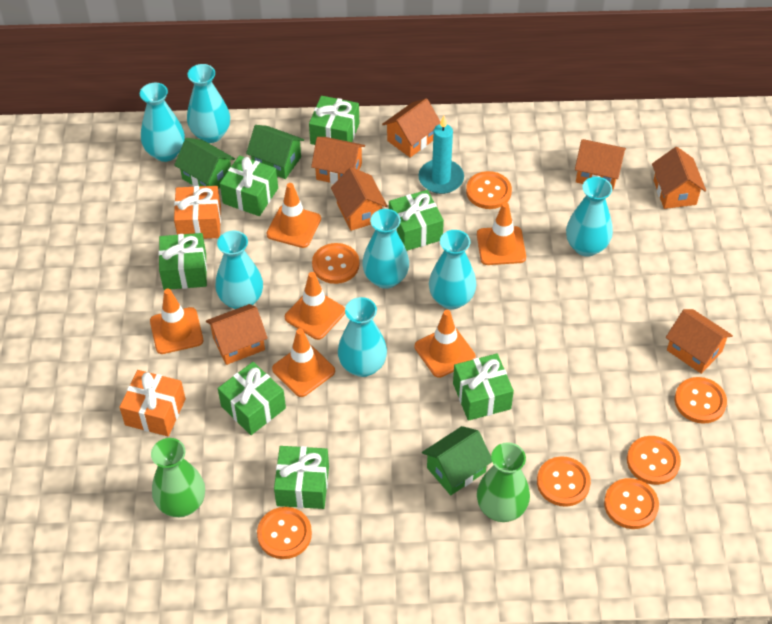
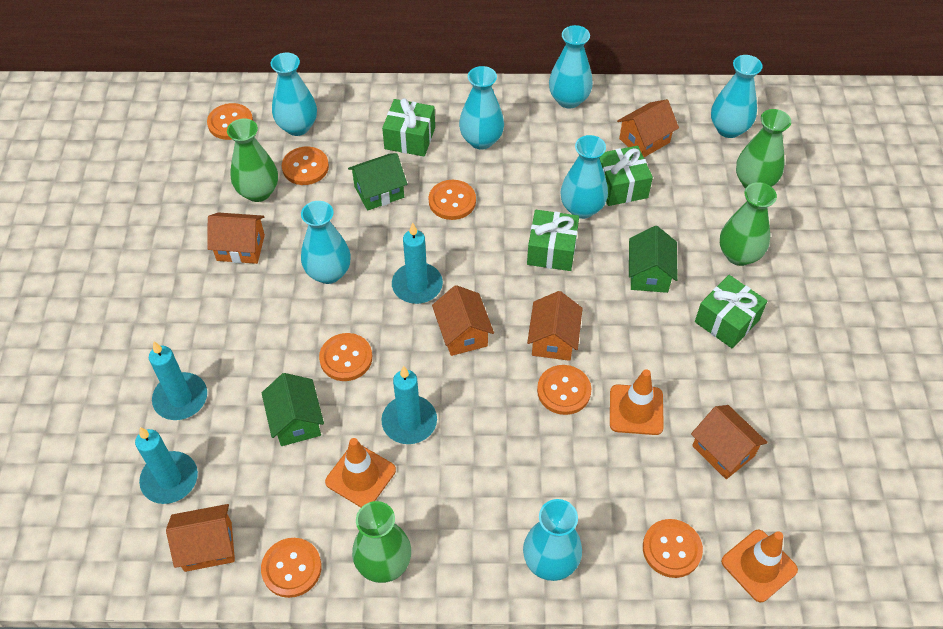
green gift: [159,233,207,290] [218,362,286,435] [220,156,278,216] [274,446,329,509] [309,96,359,145] [389,190,444,251] [453,354,514,421] = 7 -> [382,98,435,157] [527,210,579,271] [599,146,653,206] [695,275,767,349] = 4
green vase: [151,438,205,517] [477,442,530,522] = 2 -> [227,118,278,202] [352,501,411,583] [720,182,777,266] [736,109,791,189] = 4
orange gift: [119,370,186,436] [174,186,221,239] = 2 -> none = 0
orange house: [206,304,268,365] [311,137,365,184] [331,167,387,231] [382,98,440,158] [575,139,626,190] [652,147,706,209] [666,309,733,374] = 7 -> [166,504,235,572] [207,213,265,264] [432,285,494,356] [527,291,583,361] [617,99,679,157] [691,405,768,479] = 6
orange traffic cone: [150,289,203,354] [266,183,321,248] [272,329,335,397] [285,272,345,340] [415,310,476,378] [477,202,526,265] = 6 -> [325,438,396,507] [610,369,664,435] [721,530,798,602] = 3
turquoise candle: [418,116,464,194] = 1 -> [135,427,198,504] [149,341,207,420] [381,366,437,444] [392,223,443,304] = 4

